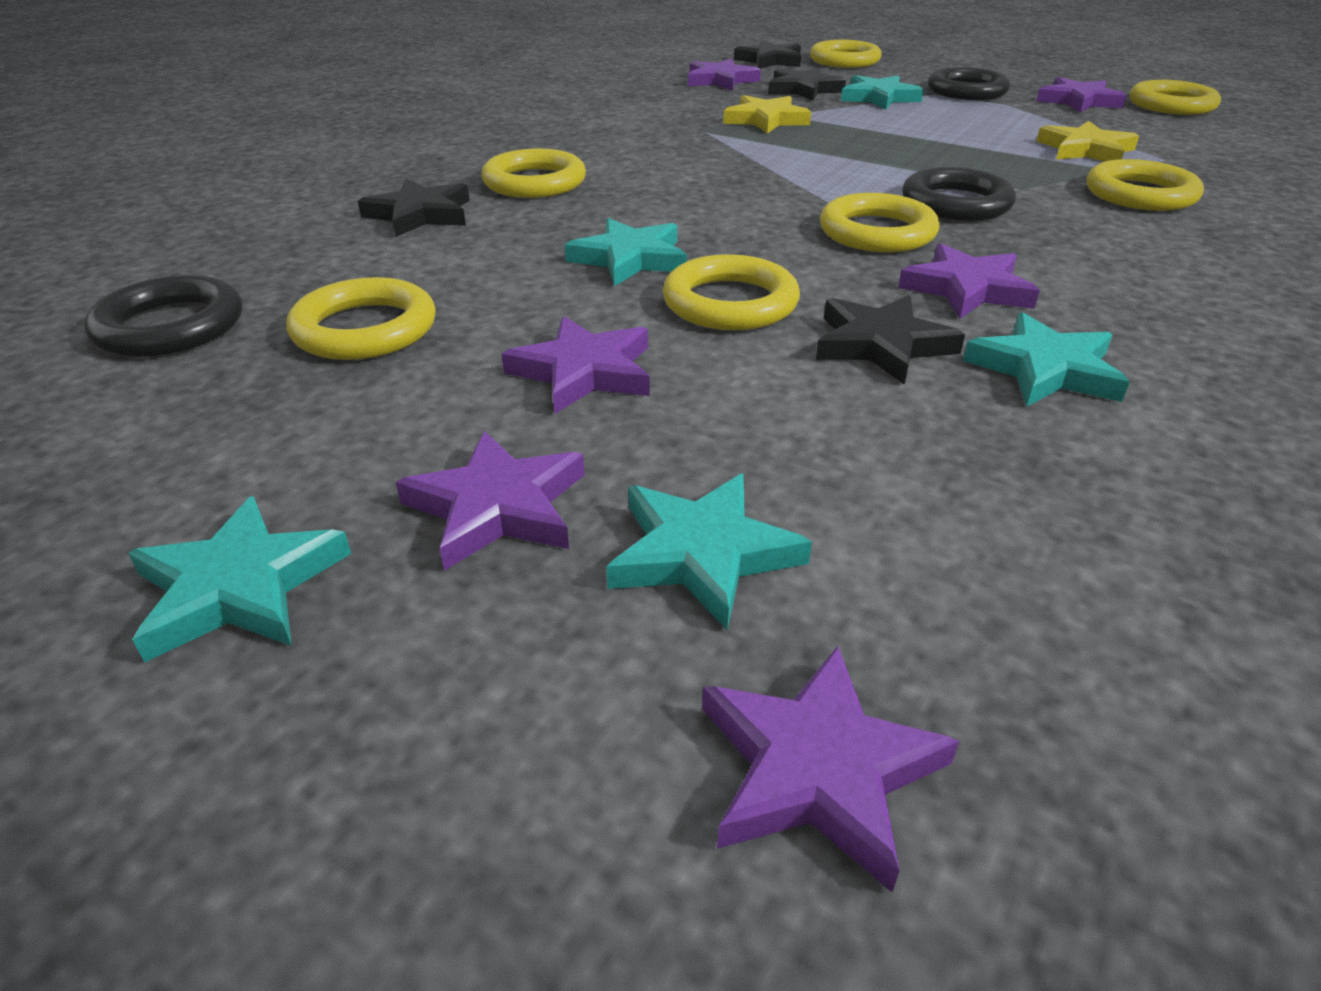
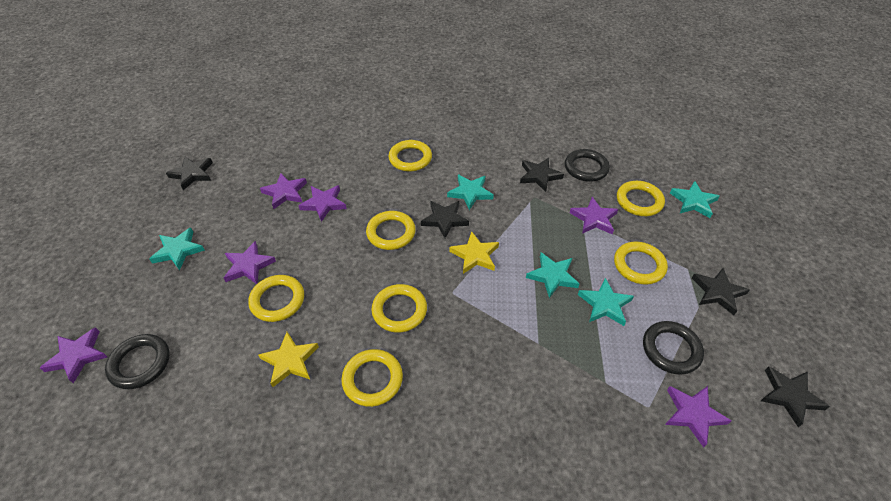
black star: [358,179,470,237] [734,40,801,69] [768,67,846,101] [816,295,965,385] = 4 -> [166,157,213,190] [421,201,469,238] [520,158,564,192] [692,268,750,315] [761,366,830,427] = 5

